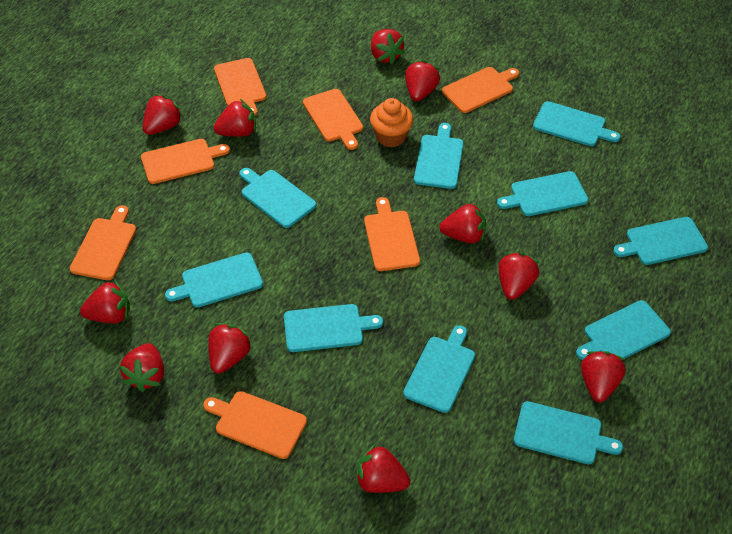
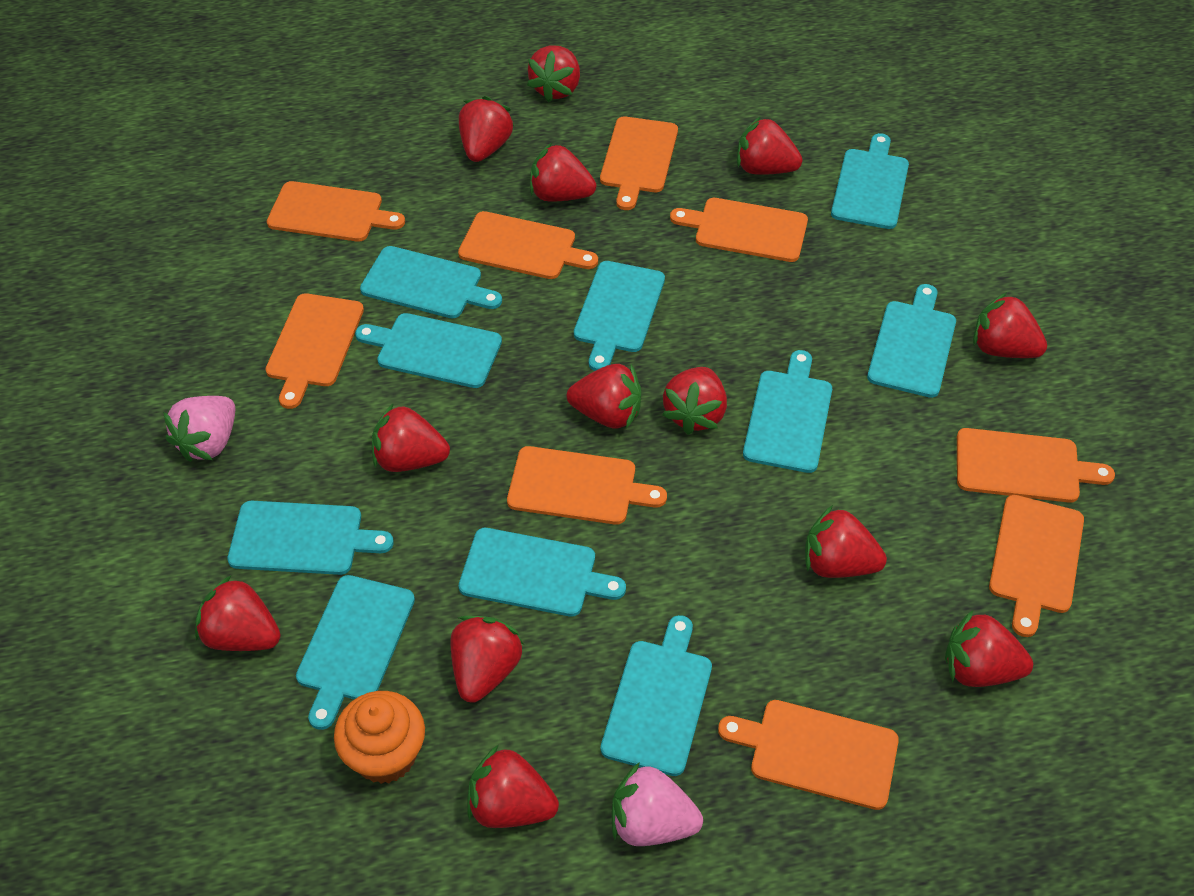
orange cutting board: [70,205,136,280] [141,139,230,184] [203,391,307,459] [214,58,266,116] [303,89,363,150] [364,197,420,271] [442,67,519,113] = 7 -> [265,293,364,409] [267,181,405,242] [458,211,598,279] [507,446,667,525] [600,116,678,210] [670,198,808,262] [718,700,899,810] [957,428,1115,503] [989,495,1084,637] = 9
pink strawberry: none = 0 -> [163,396,236,462] [612,762,703,846] = 2
red strawberry: [80,280,130,323] [120,343,164,392] [143,94,183,135] [208,323,252,374] [214,99,256,137] [356,444,410,493] [371,29,405,64] [405,60,440,102] [439,203,486,243] [498,252,539,300] [581,351,626,402] = 11 -> [195,575,281,651] [372,403,450,472] [450,616,524,703] [459,96,514,162] [467,745,559,828] [527,45,580,102] [530,143,596,202] [567,364,641,429] [662,367,727,435] [737,116,802,175] [805,505,887,578] [945,610,1033,687] [973,292,1047,358] = 13

